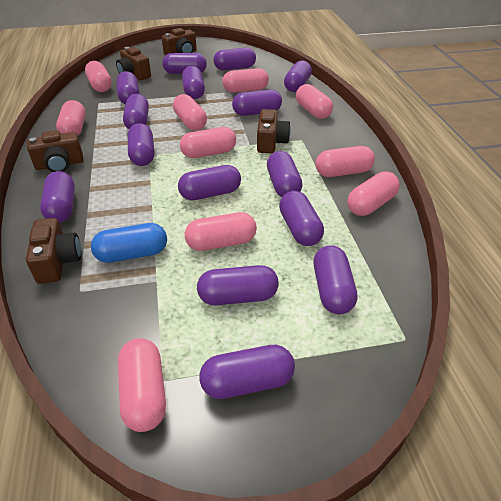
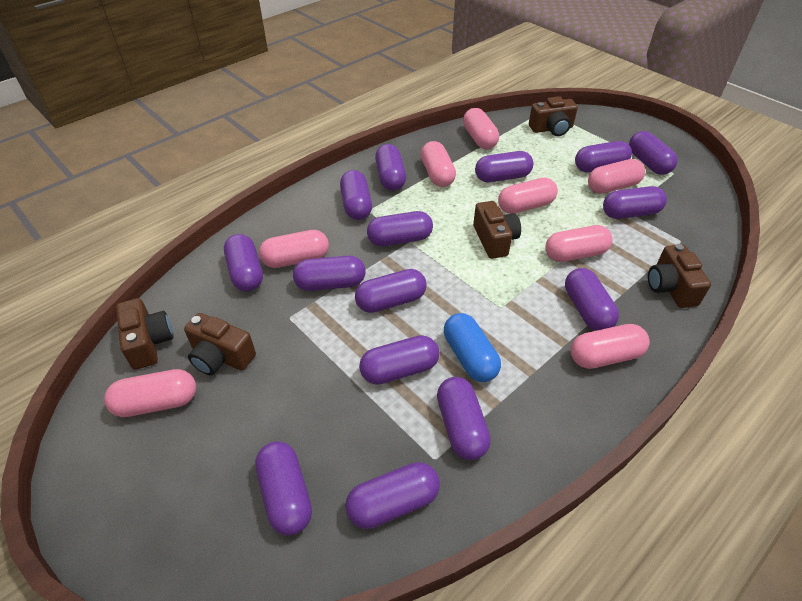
pink capsule: [56,100,86,136] [85,61,112,92] [118,338,166,432] [173,94,207,130] [180,127,236,158] [185,212,257,251] [222,68,269,93] [296,84,333,119] [315,146,375,177] [347,171,400,216] = 10 -> [104,369,196,417] [259,230,329,268] [421,141,456,187] [463,108,499,149] [498,178,558,214] [546,225,612,262] [571,324,650,369] [588,159,645,194] = 8

